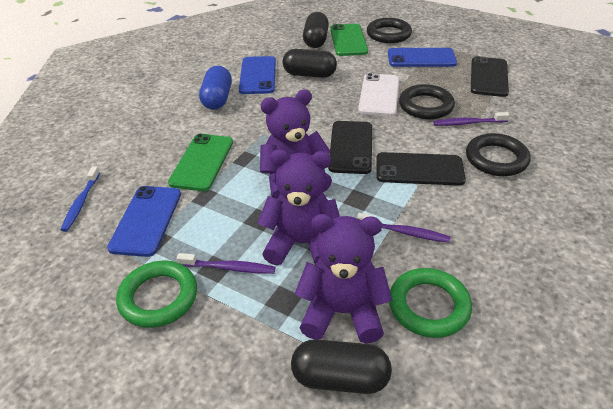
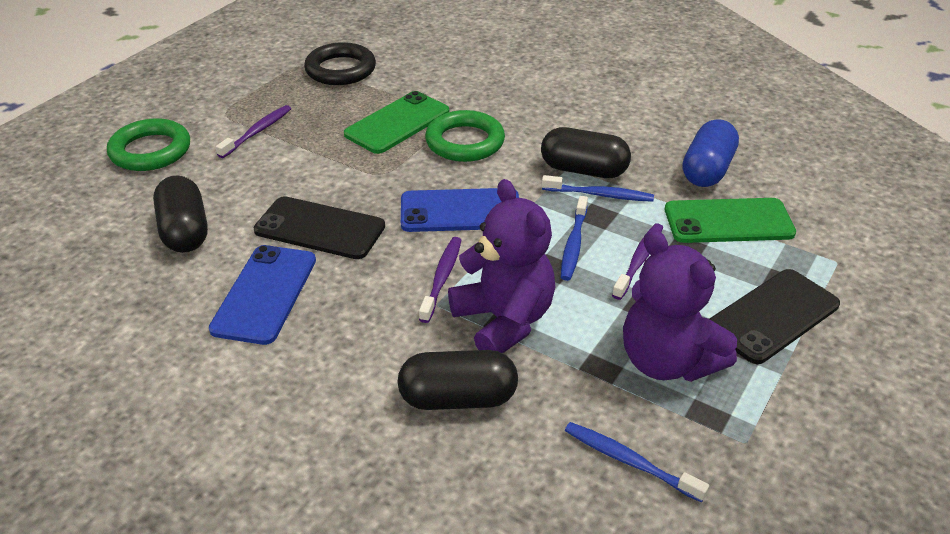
black phone: [328,121,372,174] [376,152,466,186] [471,56,509,97] = 3 -> [254,196,385,259] [709,269,840,364] = 2
black ring: [367,18,412,43] [399,84,455,119] [466,133,531,176] = 3 -> [304,42,376,85] = 1
blue phone: [107,186,181,257] [239,56,276,94] [388,48,457,67] = 3 -> [209,245,316,345] [401,188,519,232] = 2
blue toothbrush: [61,166,100,232] = 1 -> [542,175,654,202] [561,196,588,281] [565,422,709,503] = 3
purple teddy bear: [257,149,340,265] [260,89,332,199] [295,214,392,344] = 3 -> [448,179,555,353] [623,230,737,382] = 2
white phone: [358,73,399,116] = 1 -> none = 0

